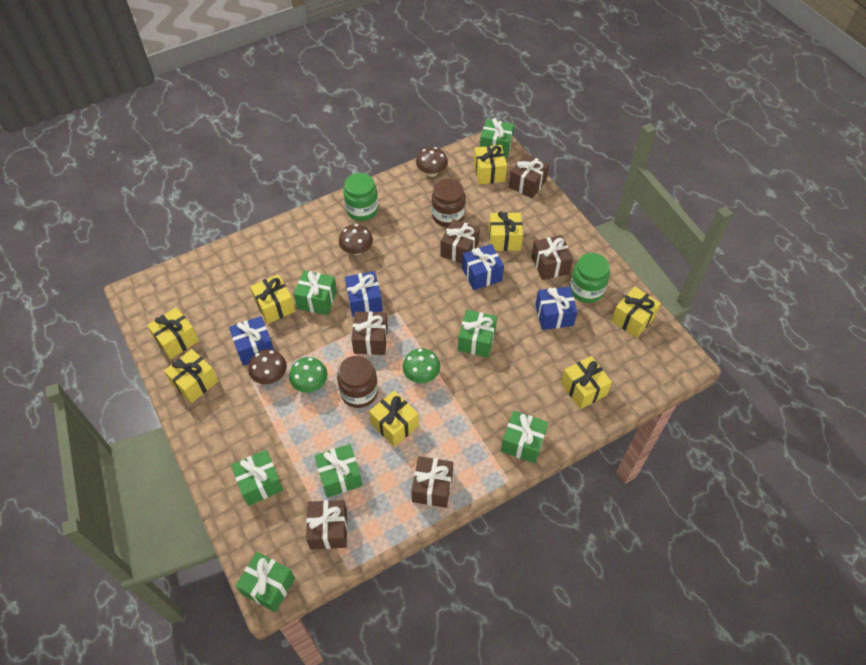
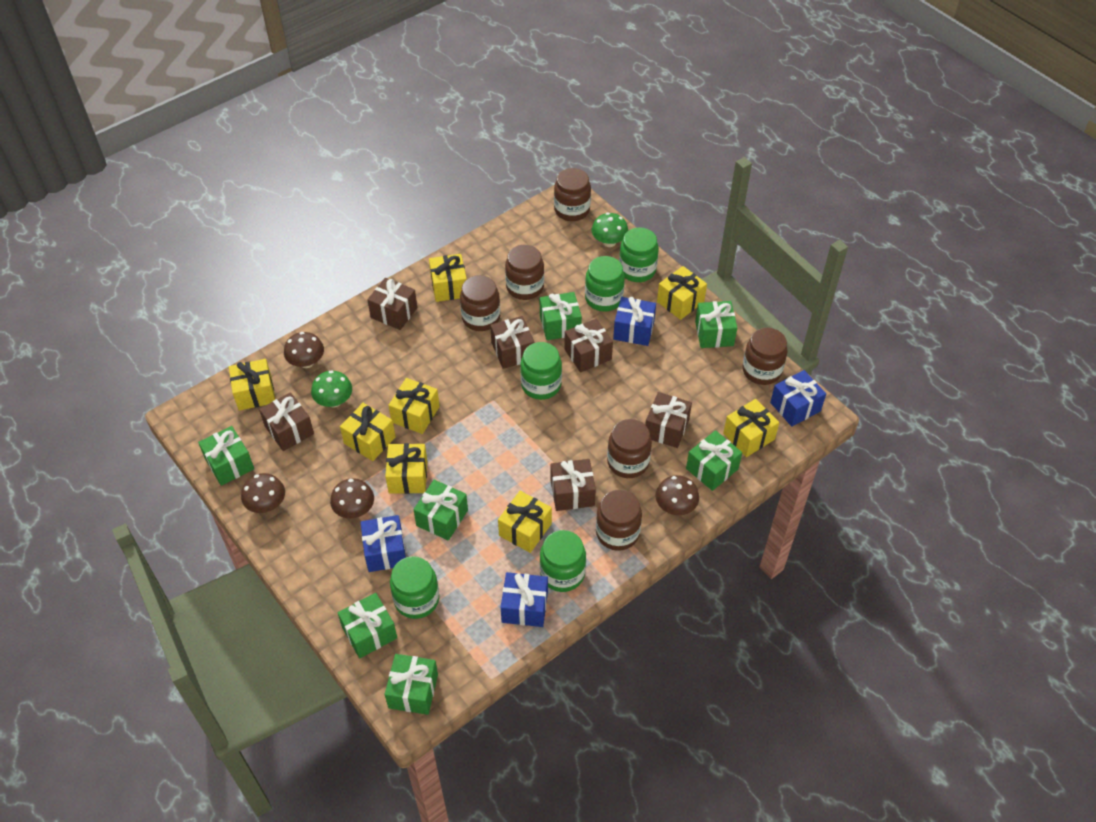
brown jar: [337,356,378,408] [432,179,465,227] = 2 -> [460,275,500,331] [505,245,544,300] [554,168,591,221] [596,490,642,551] [607,419,652,478] [742,328,787,385] = 6
brown mushroom: [249,349,287,384] [339,224,373,255] [416,147,448,177] = 3 -> [241,473,285,513] [284,332,324,368] [330,478,374,519] [655,475,699,515] = 4
green jar: [343,173,378,221] [570,253,610,303] = 2 -> [390,556,439,619] [520,342,562,400] [540,530,586,592] [585,256,625,312] [619,227,659,282] = 5

